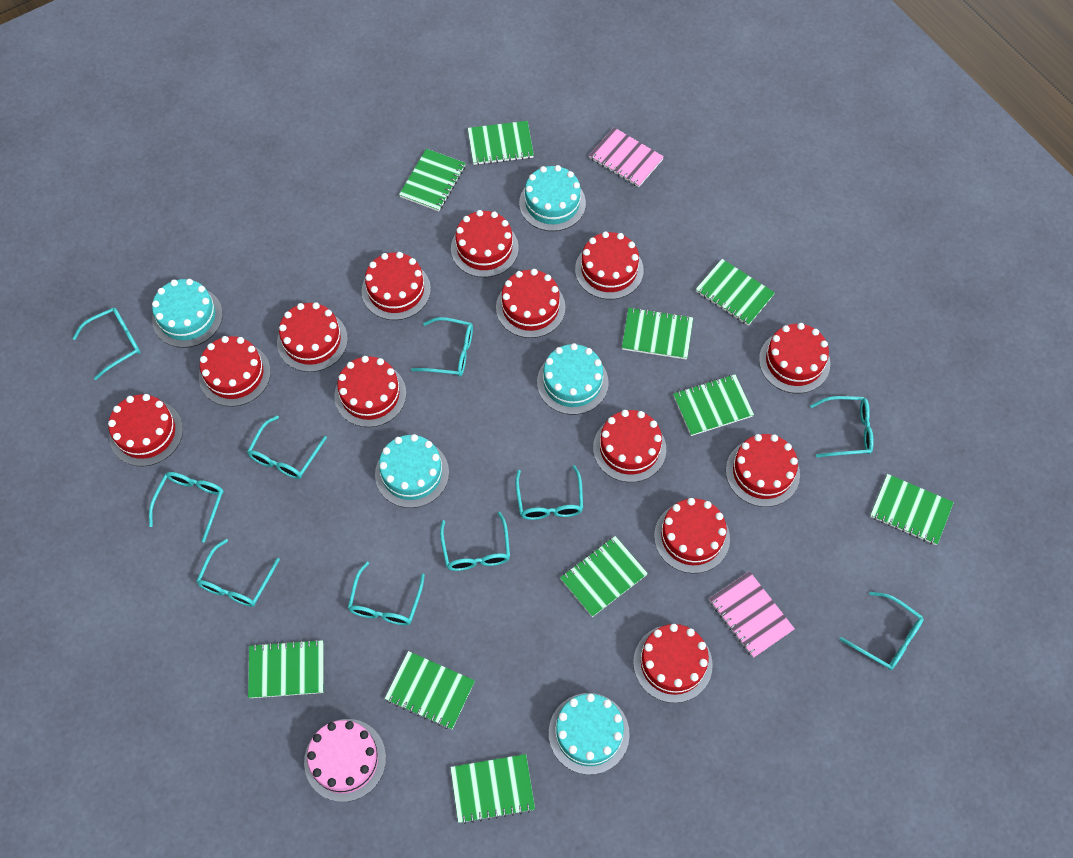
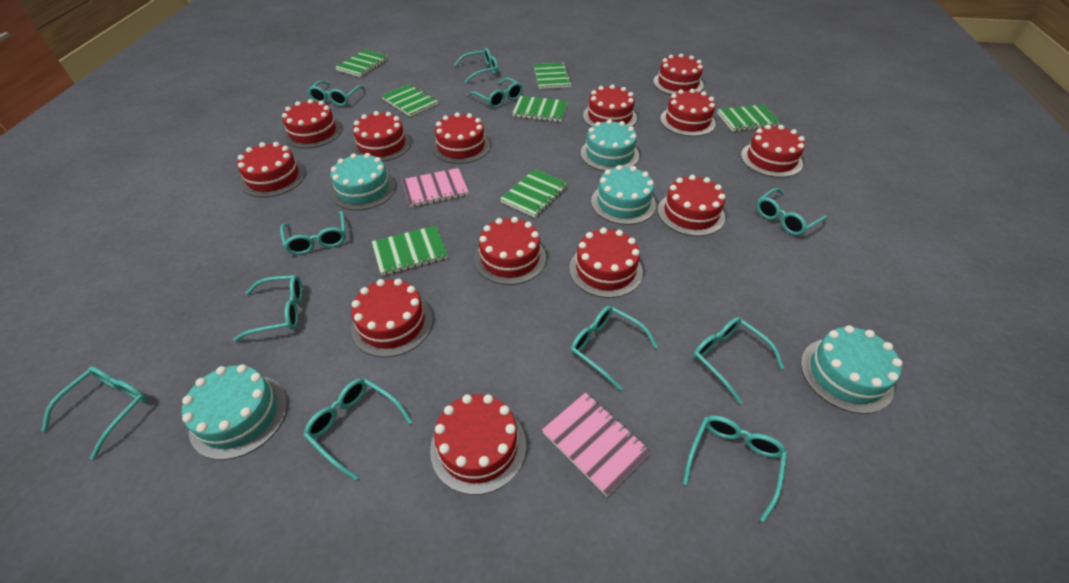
green notebook: [248,639,324,698] [385,651,475,729] [399,149,466,211] [450,754,535,824] [468,121,534,165] [560,536,648,617] [622,307,693,360] [673,374,754,436] [696,259,775,326] [870,474,954,545] = 10 -> [335,50,389,77] [372,225,448,276] [382,84,438,117] [500,169,569,217] [512,96,568,122] [534,63,573,89] [717,104,781,131] = 7
pink cake: [304,719,386,802] = 1 -> none = 0
turquoise glasses: [72,308,141,380] [149,472,224,542] [196,539,280,607] [247,416,327,479] [348,562,425,625] [411,317,473,376] [440,512,510,571] [515,465,583,520] [810,396,874,457] [840,592,924,670] = 10 -> [41,366,148,460] [233,275,303,341] [280,211,346,255] [304,378,413,481] [308,80,366,106] [454,48,498,83] [468,78,523,108] [571,306,658,391] [683,415,787,522] [693,317,784,404] [756,188,828,235] = 11

